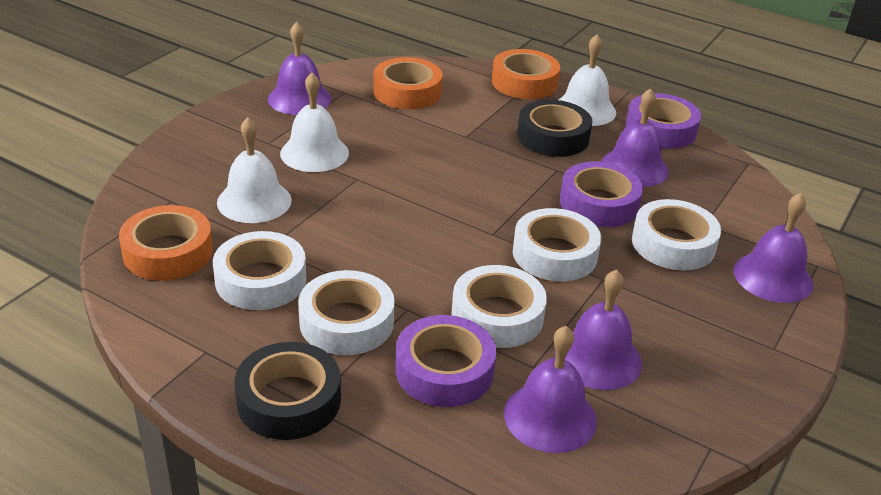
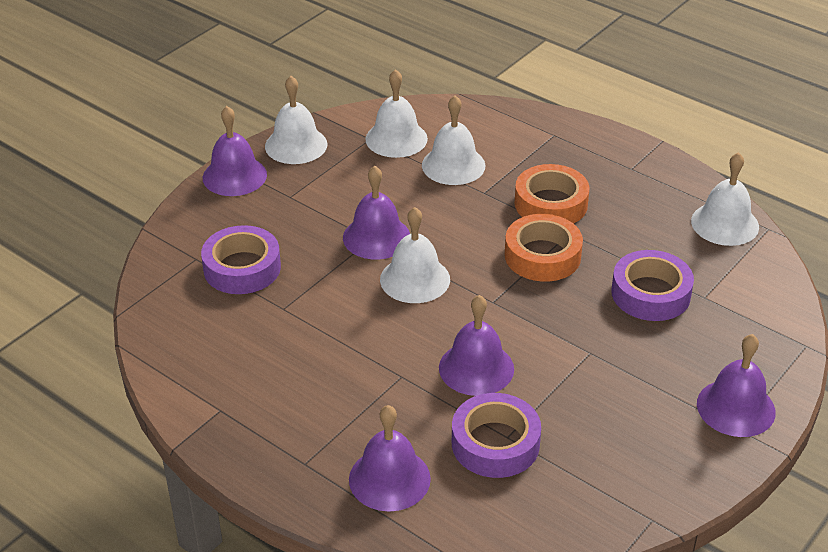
black tape: [234,342,341,440] [517,100,592,157] = 2 -> none = 0
orange tape: [119,205,213,281] [373,57,443,109] [492,49,560,99] = 3 -> [505,214,583,282] [515,164,589,224] = 2
white bell: [217,117,292,223] [280,73,349,172] [559,34,616,126] = 3 -> [265,76,327,164] [366,69,428,158] [380,207,450,303] [422,95,485,185] [691,152,759,246] = 5
white tape: [213,231,306,310] [298,270,395,355] [452,265,547,348] [513,208,601,281] [632,199,721,270] = 5 -> none = 0

